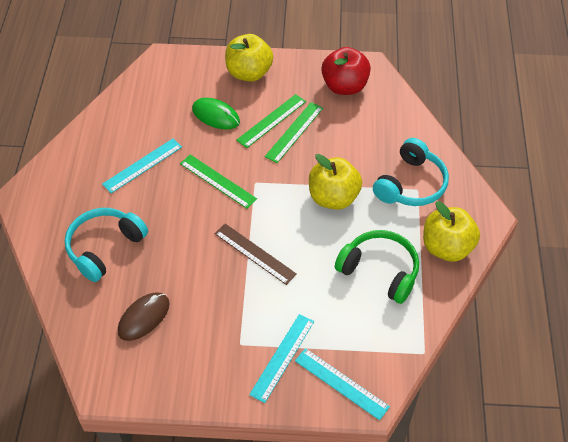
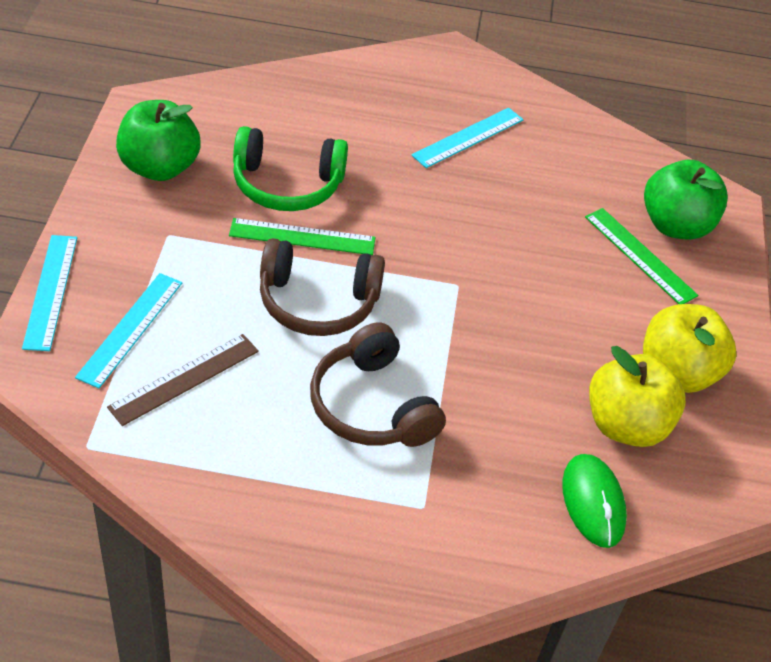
brown headphones: none = 0 -> [260,238,385,336] [310,322,446,447] = 2
brown mouse: [118,293,169,341] = 1 -> none = 0
green apple: none = 0 -> [116,100,201,181] [644,160,728,240] = 2
green ruler: [180,154,257,209] [236,94,306,148] [265,102,323,163] = 3 -> [229,218,376,255] [585,208,698,304] = 2
red apple: [321,47,371,95] = 1 -> none = 0
turquoise headphones: [65,208,148,282] [373,138,449,206] = 2 -> none = 0
yellow apple: [225,34,273,82] [309,154,362,210] [423,201,480,262] = 3 -> [589,346,686,447] [643,304,736,393] = 2

